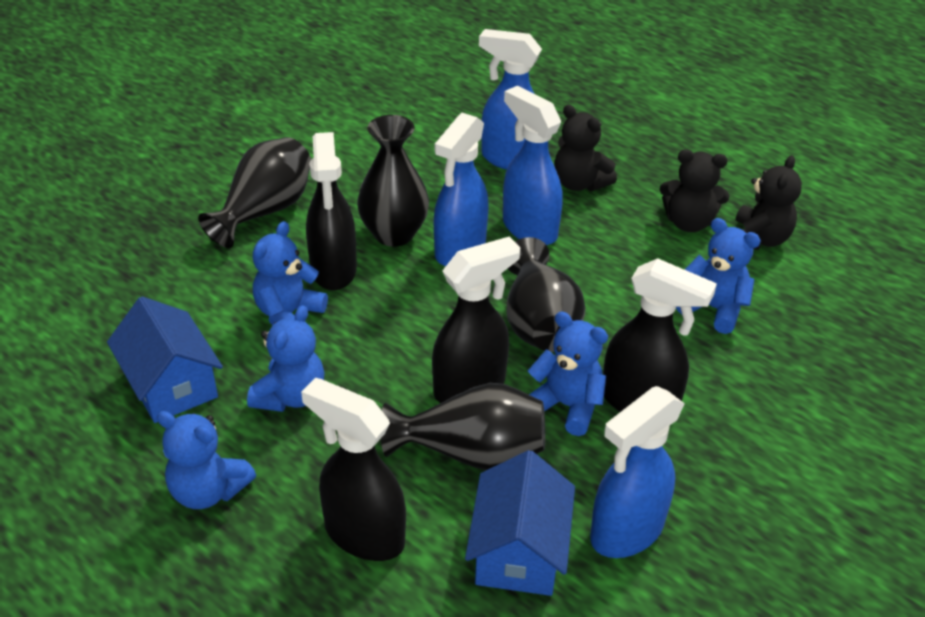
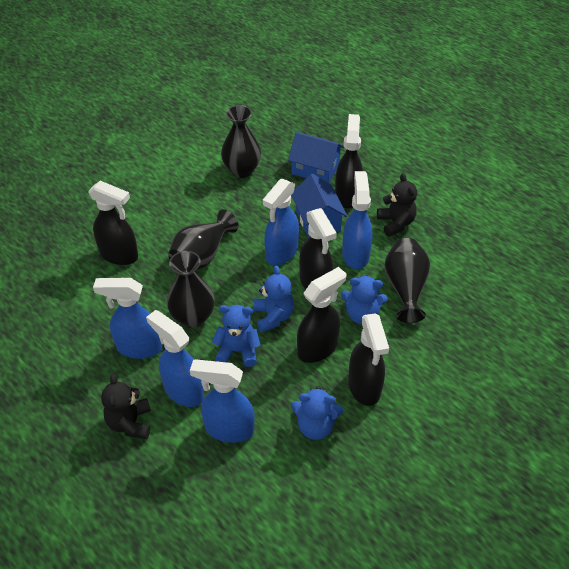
black spray bottle: [301,378,406,561] [306,132,357,290] [432,237,520,403] [603,258,717,412] = 4 -> [88,181,138,265] [297,267,346,363] [299,208,337,289] [335,114,363,209] [348,313,389,406] = 5
black teddy bear: [554,105,617,191] [660,149,729,232] [736,155,802,250] = 3 -> [101,374,151,439] [377,173,417,237] = 2
blue spray bottle: [434,113,489,266] [479,29,542,170] [503,86,563,245] [590,386,685,558] = 4 -> [93,278,162,359] [146,310,204,407] [190,359,255,443] [263,178,299,265] [342,171,372,270] = 5
blue teddy bear: [157,411,256,509] [247,305,325,412] [253,221,328,325] [528,312,608,436] [676,218,761,334] = 5 -> [212,305,261,367] [253,266,294,332] [291,386,343,440] [341,275,388,324] = 4

